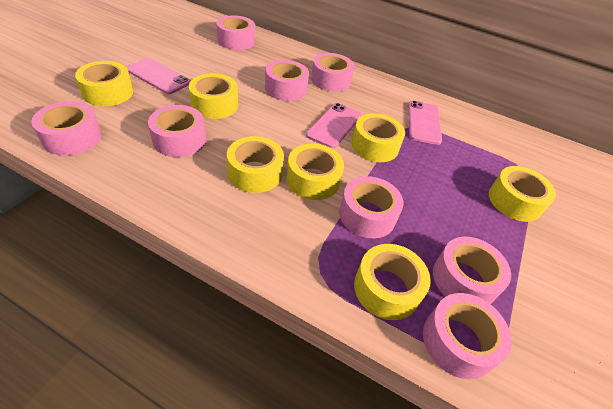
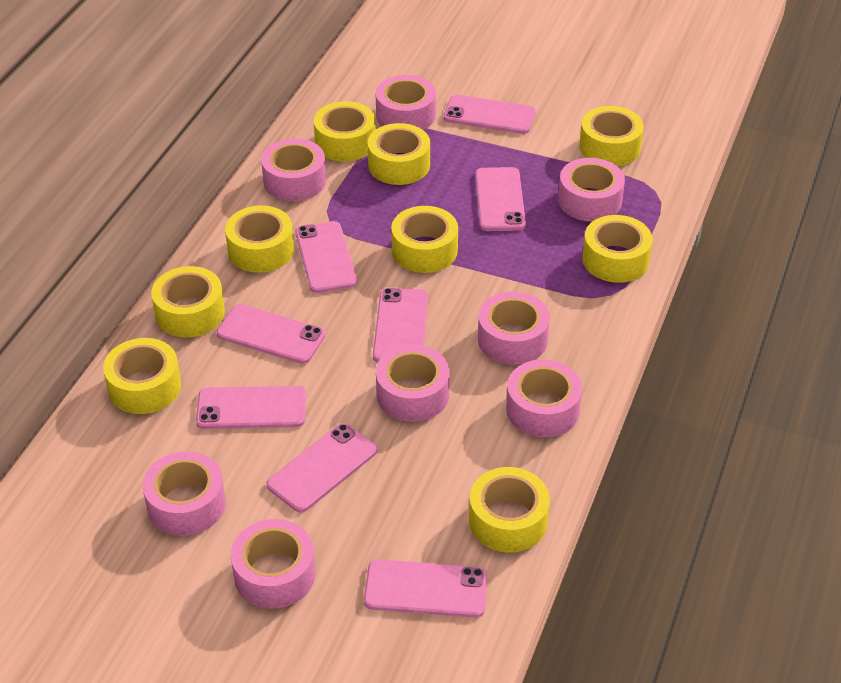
pink phone: [127,58,191,94] [306,103,361,148] [408,101,442,145] = 3 -> [196,386,306,429] [216,304,326,364] [267,423,377,513] [295,221,357,293] [364,559,487,618] [373,288,428,362] [443,95,536,134] [475,167,526,231] = 8
yellow tape: [75,61,133,106] [189,74,238,119] [227,136,284,193] [286,144,344,200] [351,113,405,162] [354,244,431,320] [489,166,556,222] = 7 -> [103,338,181,414] [151,266,225,337] [225,205,294,273] [314,101,376,162] [368,123,430,185] [391,206,458,273] [469,467,550,553] [579,106,644,166] [582,215,653,283] = 9

